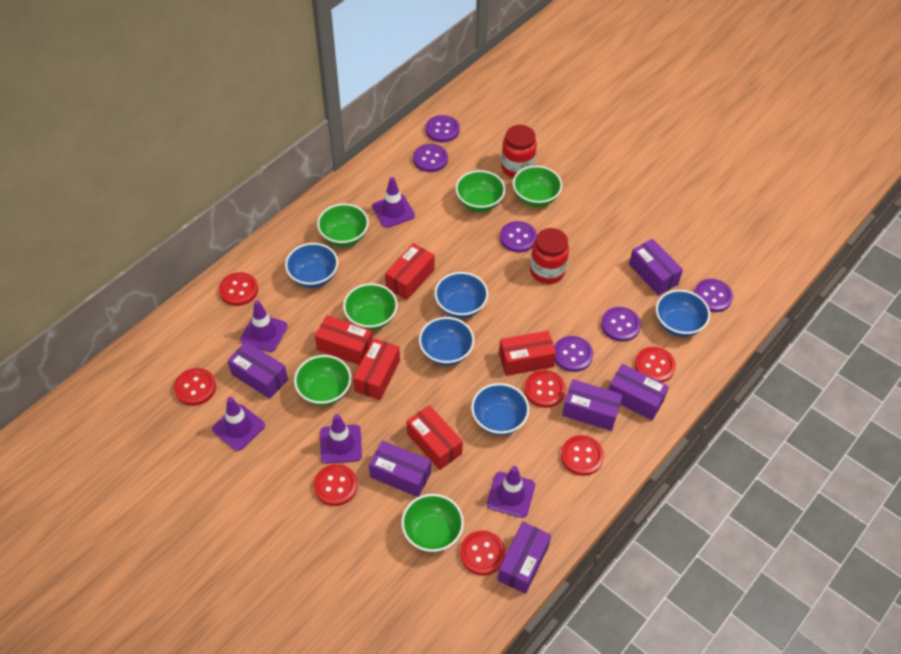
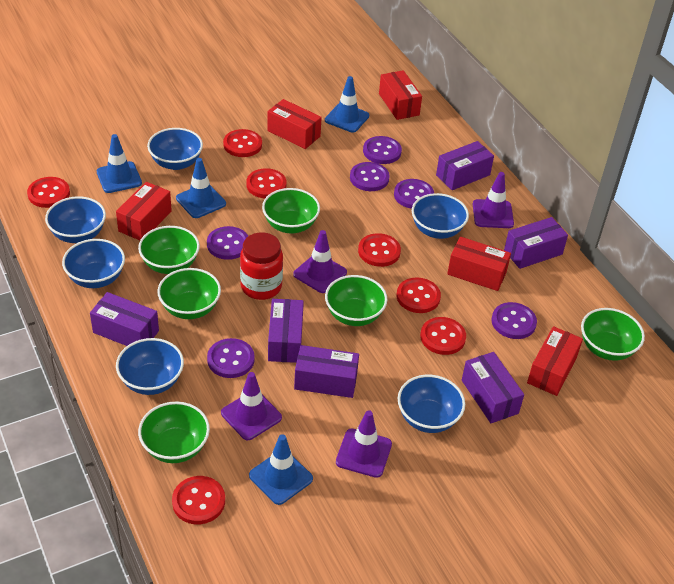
blue bowl: [285,243,338,288] [419,317,474,366] [434,272,488,319] [471,383,529,435] [656,290,710,337] = 5 -> [45,196,106,243] [62,239,125,288] [116,338,184,395] [147,128,203,170] [398,375,465,433] [412,193,469,239] = 6
blue traffic cone: none = 0 -> [97,134,142,193] [176,158,226,218] [249,434,313,505] [325,76,369,132] = 4
purple traffic cone: [212,397,265,451] [240,300,288,352] [320,414,362,464] [372,177,415,228] [487,466,535,518] = 5 -> [221,372,282,440] [293,230,347,293] [336,410,392,478] [473,172,514,228] = 4
red jar: [501,125,537,178] [530,228,569,284] = 2 -> [240,232,283,300] = 1

